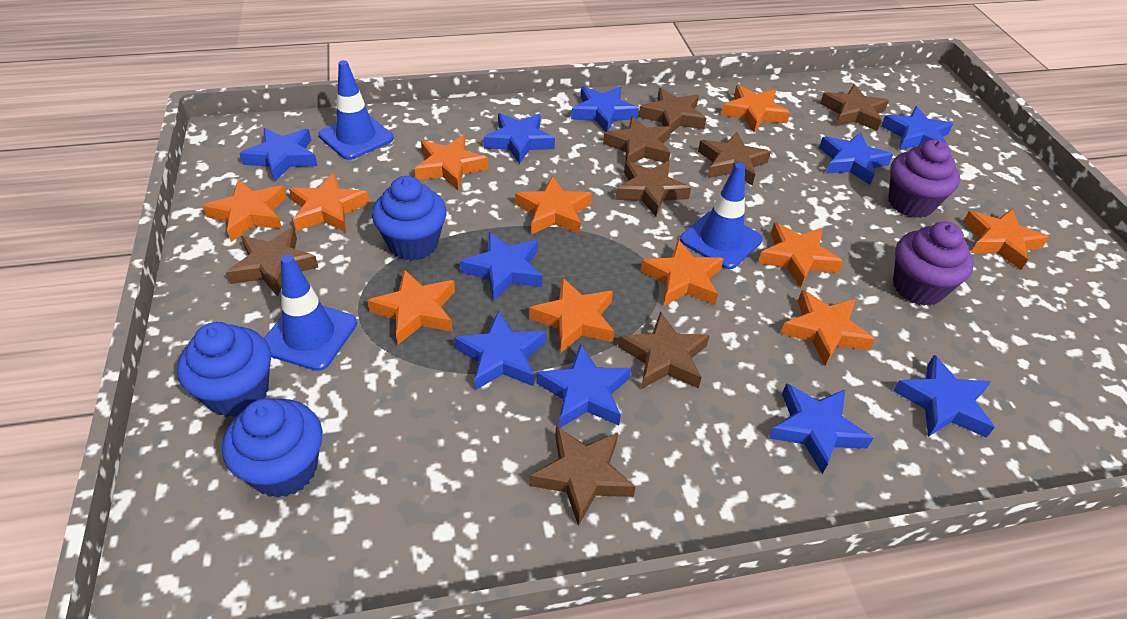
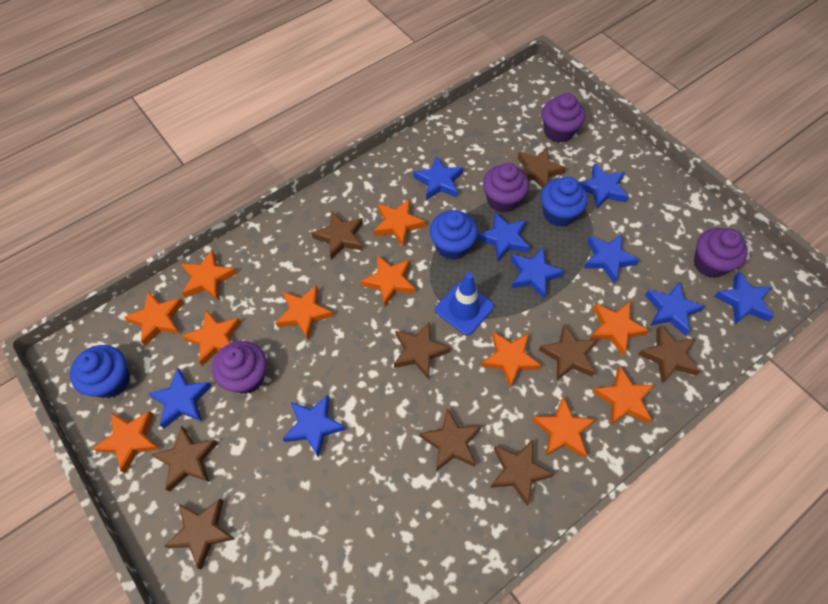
blue star: [239,128,318,182] [454,310,546,390] [460,232,542,301] [484,113,555,164] [536,344,631,428] [571,86,639,132] [769,383,873,474] [819,133,893,185] [881,106,953,150] [893,355,995,438] = 10 -> [148,368,212,429] [283,395,346,458] [413,156,463,200] [477,213,530,261] [511,247,565,299] [578,163,628,209] [584,234,639,283] [645,282,705,336] [714,272,774,324] = 9
blue traffic cone: [264,255,357,371] [319,60,394,160] [680,163,763,269] = 3 -> [435,273,494,335] = 1
brown star: [226,227,319,297] [529,426,636,526] [603,116,671,163] [615,161,691,216] [618,311,710,389] [638,88,706,134] [698,132,771,185] [820,84,889,131] = 8 -> [152,426,218,492] [164,499,235,569] [312,211,363,260] [394,322,450,379] [419,408,481,471] [490,440,554,506] [518,147,566,188] [539,324,598,380] [638,326,700,383] = 9
purple cupcake: [888,140,960,218] [893,221,974,306] = 2 -> [212,341,267,394] [483,163,529,213] [542,93,585,143] [694,228,748,278] = 4

